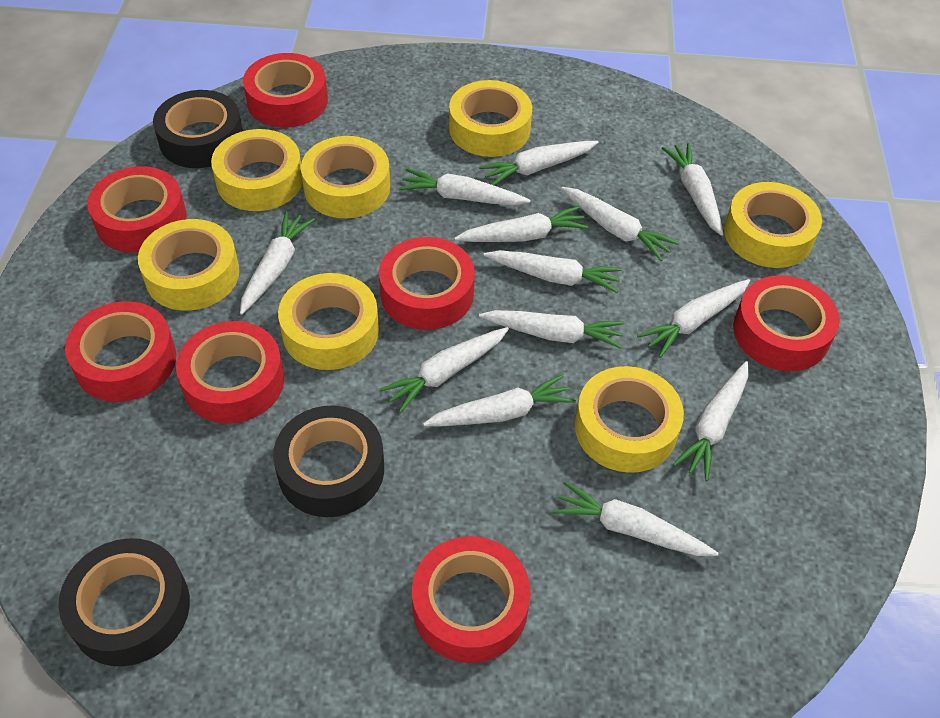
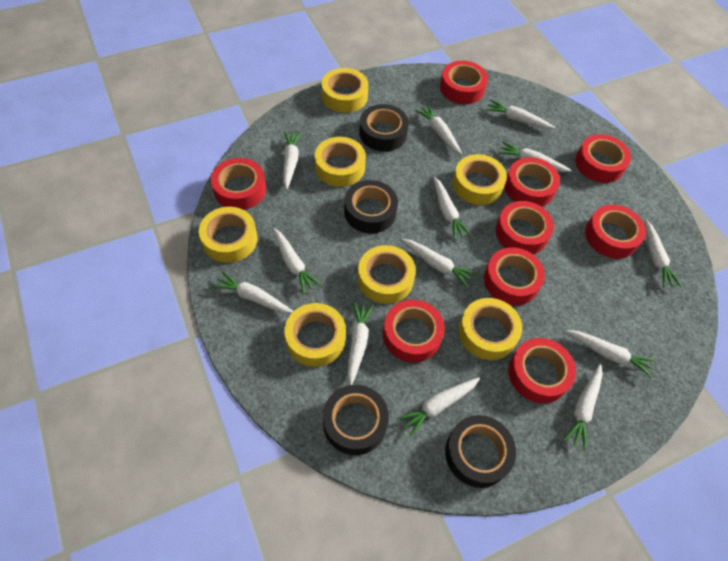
black tape: [59,538,190,666] [153,90,243,168] [273,405,384,517] = 3 -> [323,385,389,455] [344,180,398,233] [359,104,409,152] [445,415,516,488] = 4
red tape: [65,301,176,402] [87,166,187,253] [176,321,284,424] [243,53,328,128] [379,237,475,330] [412,536,531,663] [733,275,840,371] = 7 -> [211,158,266,210] [383,300,445,363] [440,61,488,104] [484,247,545,306] [496,201,554,254] [505,157,560,207] [508,338,576,403] [575,134,631,183] [585,205,646,259] = 9

